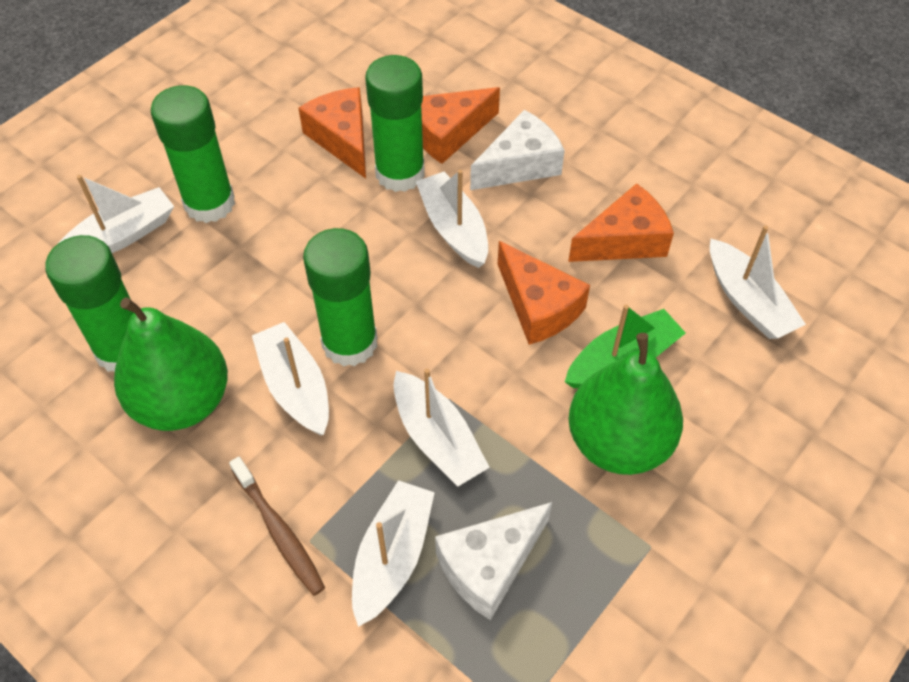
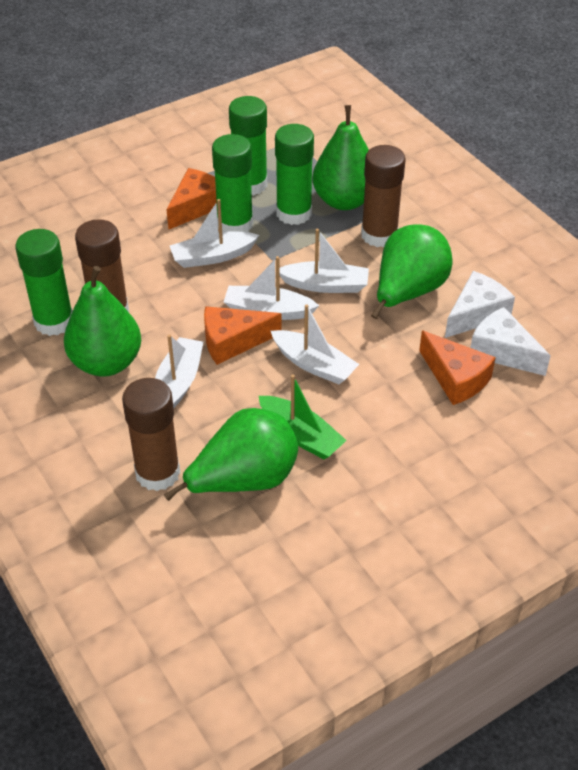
brown glue stick: none = 0 -> [75,219,129,312] [122,378,180,491] [361,145,406,247] = 3
brown toothbrush: [229,457,325,596] = 1 -> none = 0
green pear: [114,298,228,431] [568,333,683,475] = 2 -> [64,266,141,377] [164,408,298,501] [312,105,369,210] [371,224,452,319] = 4
orange cheese: [298,87,366,179] [421,87,500,164] [498,241,590,345] [568,183,674,262] = 4 -> [166,168,217,230] [204,306,282,365] [419,331,496,405] = 3
white boat: [59,175,174,253] [252,322,329,435] [352,480,435,627] [394,369,490,487] [416,170,488,268] [710,225,806,339] = 6 -> [155,334,204,408] [170,199,259,268] [224,256,319,320] [271,304,359,384] [279,229,369,293] = 5

